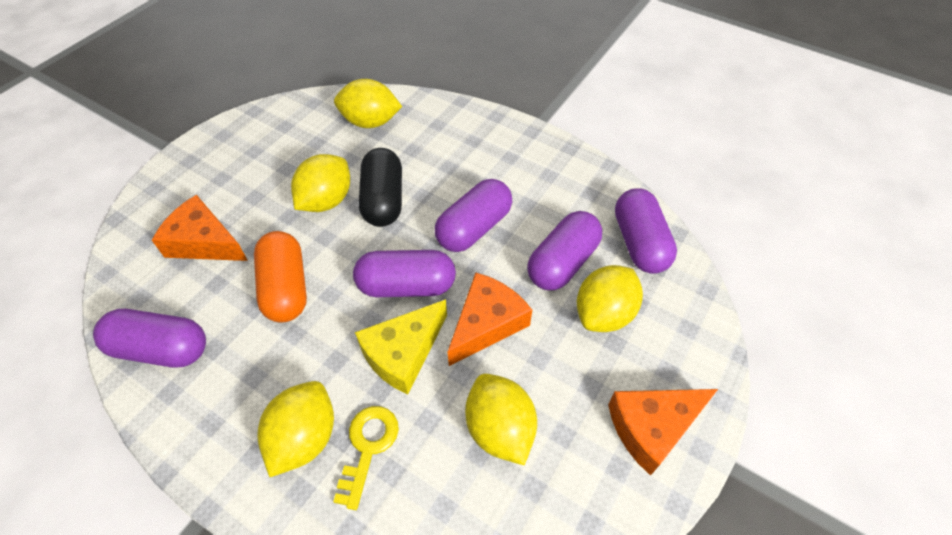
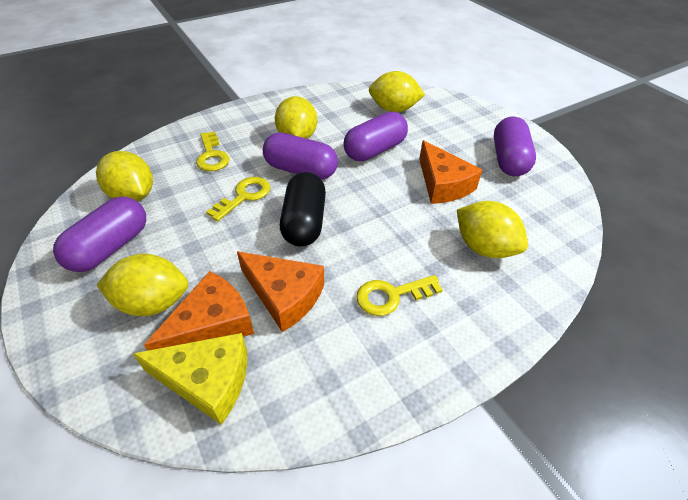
orange capsule: [254,231,307,323] = 1 -> none = 0
purple capsule: [93,309,206,367] [353,250,456,297] [435,179,512,252] [527,211,602,290] [615,188,677,274] = 5 -> [53,196,146,272] [263,132,338,180] [343,112,408,161] [494,116,536,176] = 4
yellow key: [333,406,399,510] = 1 -> [196,132,230,171] [206,177,270,221] [356,275,443,316] = 3

